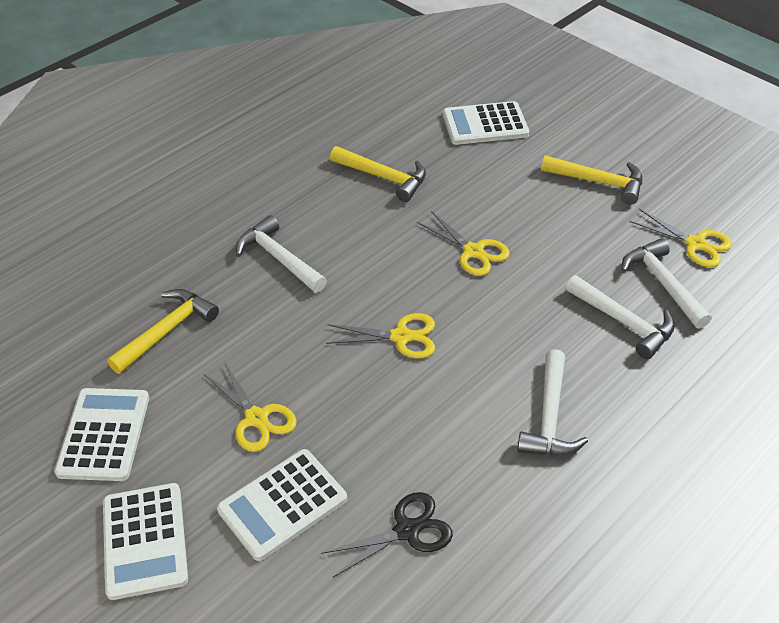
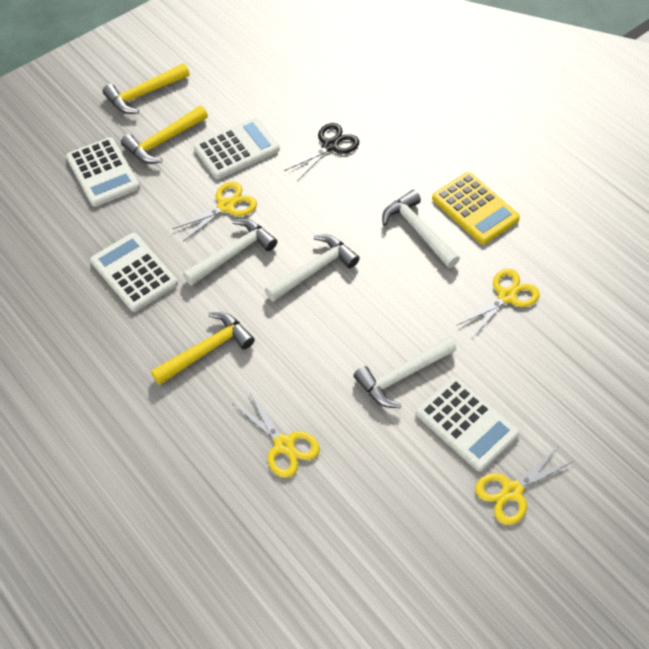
yellow calculator: none = 0 -> [432,172,520,244] = 1

